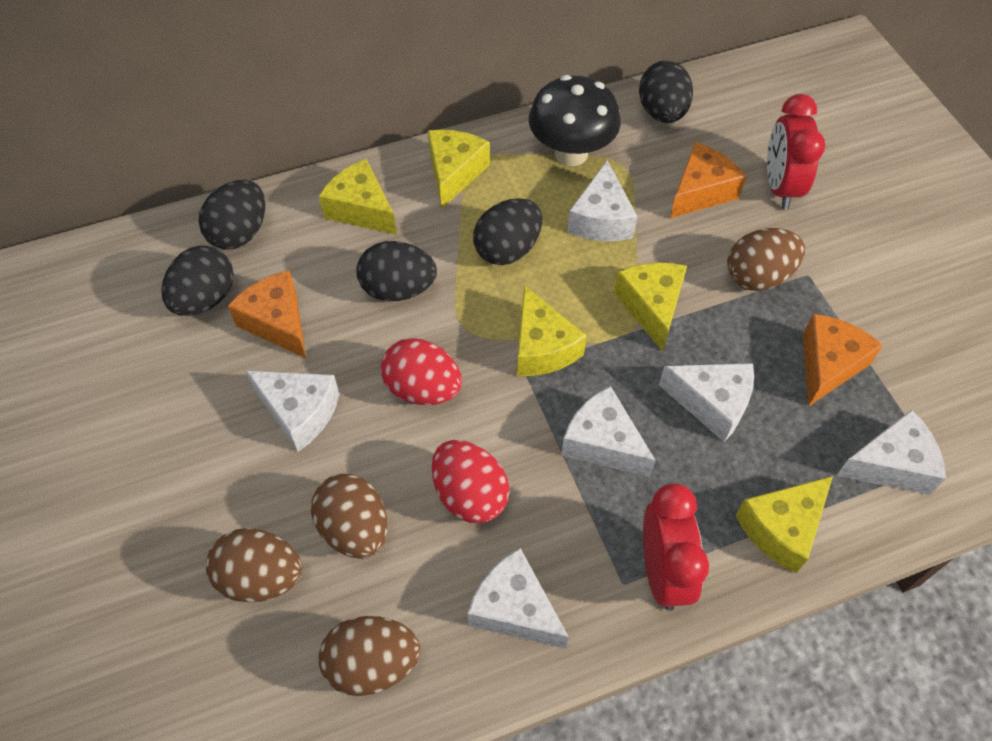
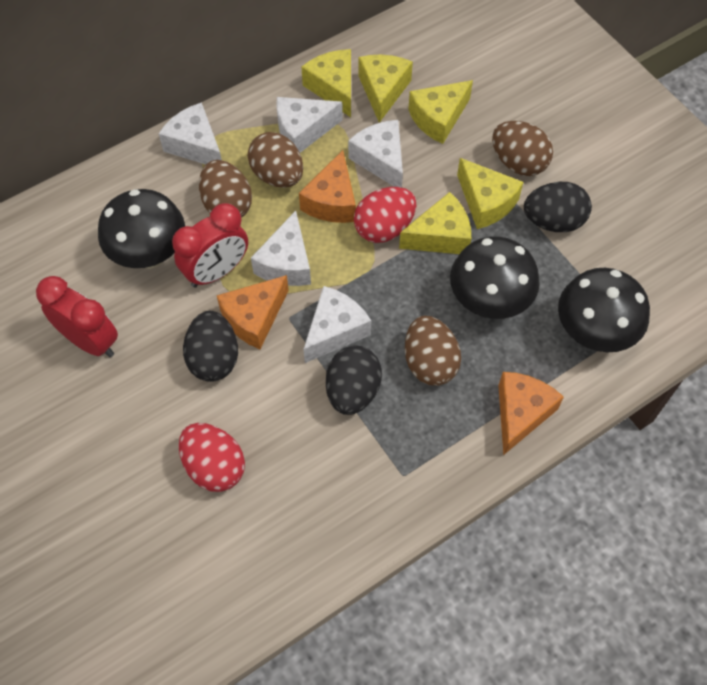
black egg: [162,245,234,316] [198,180,265,250] [356,241,437,301] [473,198,542,265] [639,61,693,123] = 5 -> [183,311,238,382] [326,345,382,415] [524,182,592,232] = 3
black mushroom: [529,75,621,166] = 1 -> [98,189,185,268] [450,236,540,319] [558,268,650,352] = 3
white cheese: [246,371,340,452] [467,548,569,649] [561,386,656,477] [567,160,637,241] [659,363,754,442] [836,409,946,495] = 6 -> [159,102,222,164] [251,210,311,286] [276,97,343,153] [303,286,371,363] [348,120,403,188] = 5

